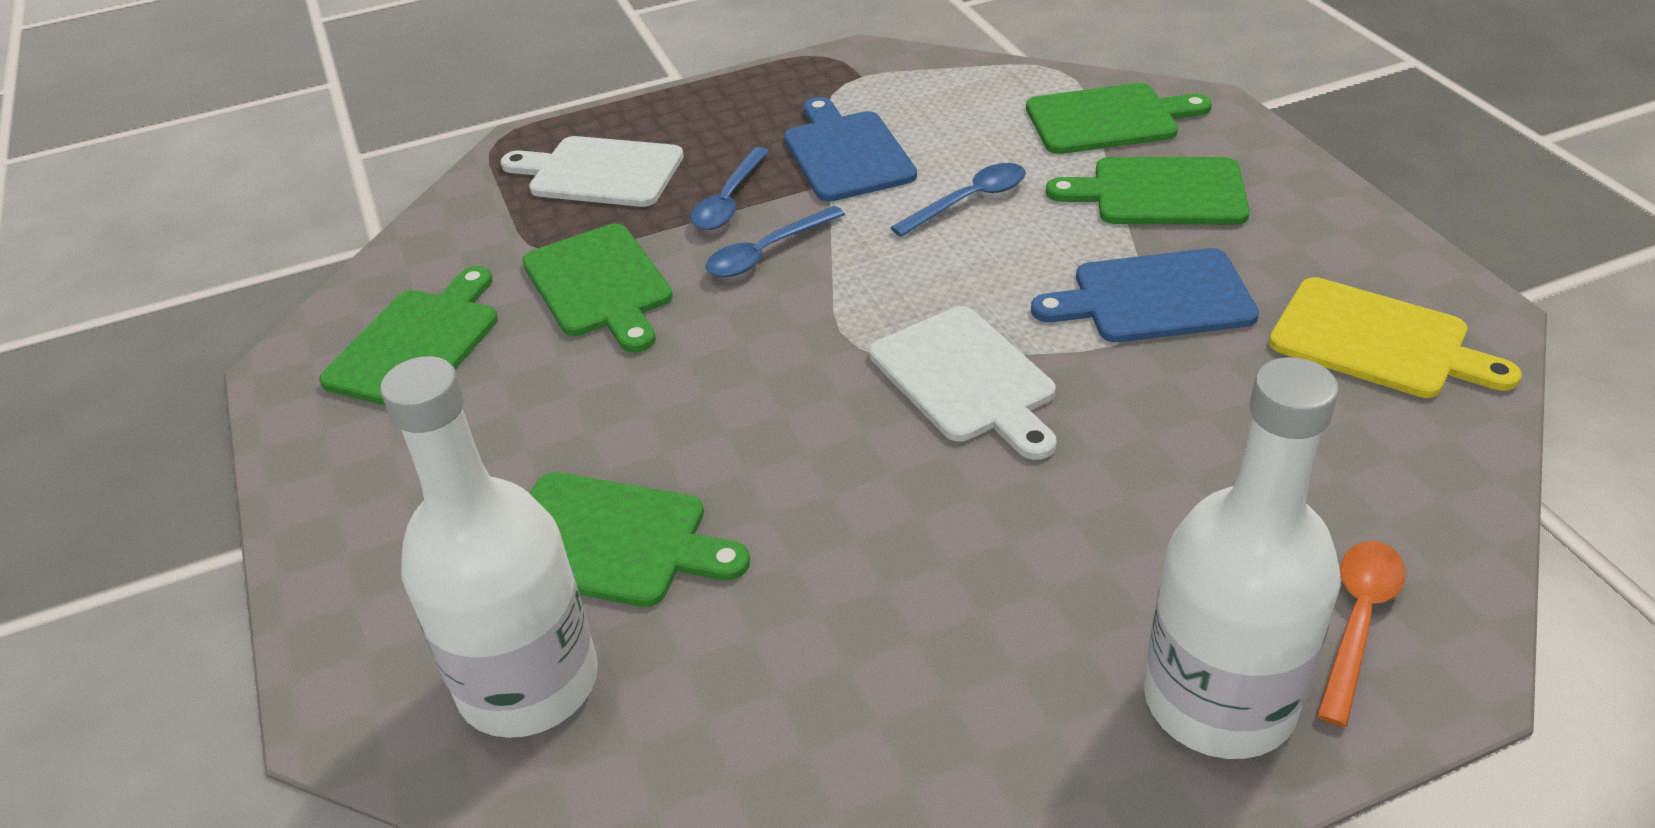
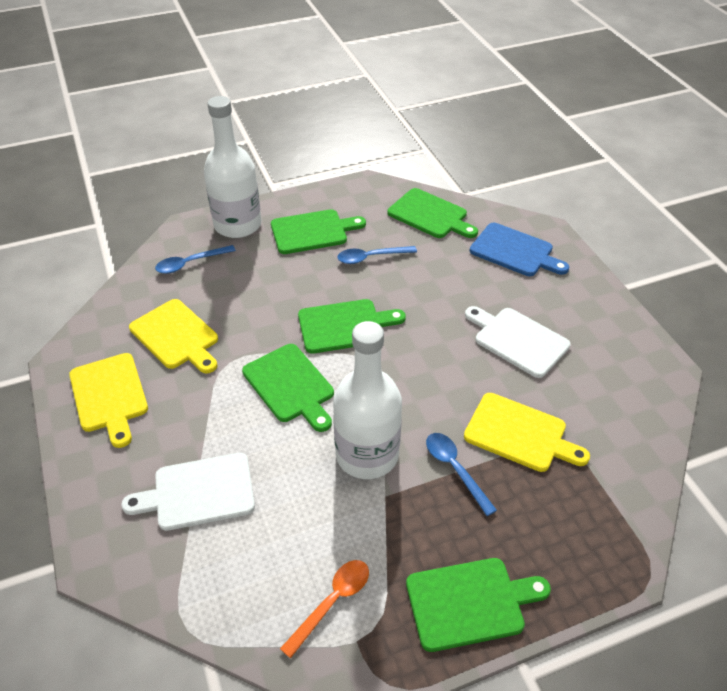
blue cutting board: [784,97,917,202] [1031,248,1259,342] = 2 -> [470,223,569,276] = 1
yellow cutting board: [1269,277,1521,398] = 1 -> [69,353,148,448] [129,299,218,374] [464,393,590,472] = 3

